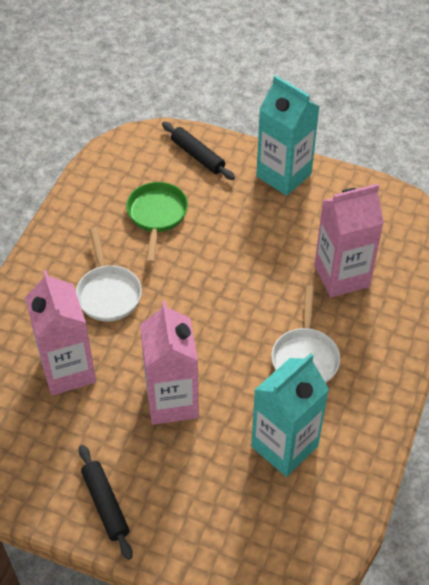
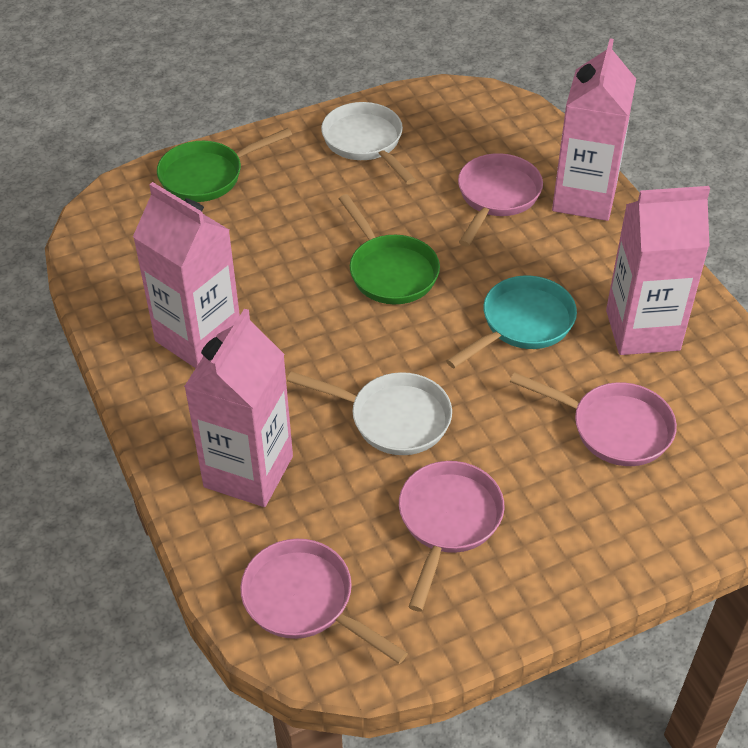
black rolling pin: [79,445,133,560] [162,122,235,180] = 2 -> none = 0
green pan: [126,182,188,264] = 1 -> [157,128,292,202] [339,194,440,304] = 2
pink carton: [25,270,96,395] [140,301,199,425] [314,184,384,297] = 3 -> [133,182,240,368] [184,309,293,507] [552,39,636,221] [606,186,710,355] = 4
pink pan: none = 0 -> [240,539,408,664] [399,461,504,612] [458,153,543,246] [510,372,677,466] = 4
turquoise carton: [251,353,329,477] [256,75,319,196] = 2 -> none = 0
turquoise pan: none = 0 -> [446,276,577,368] = 1

